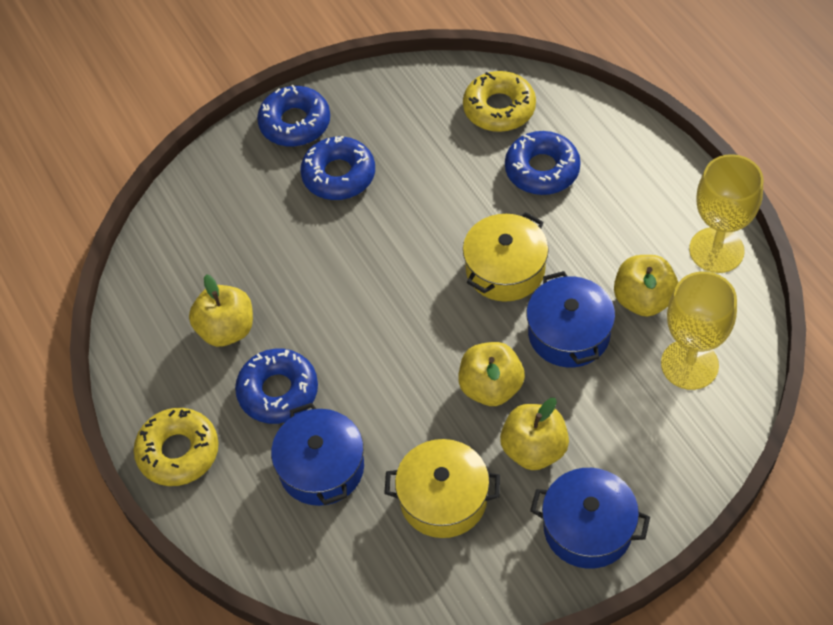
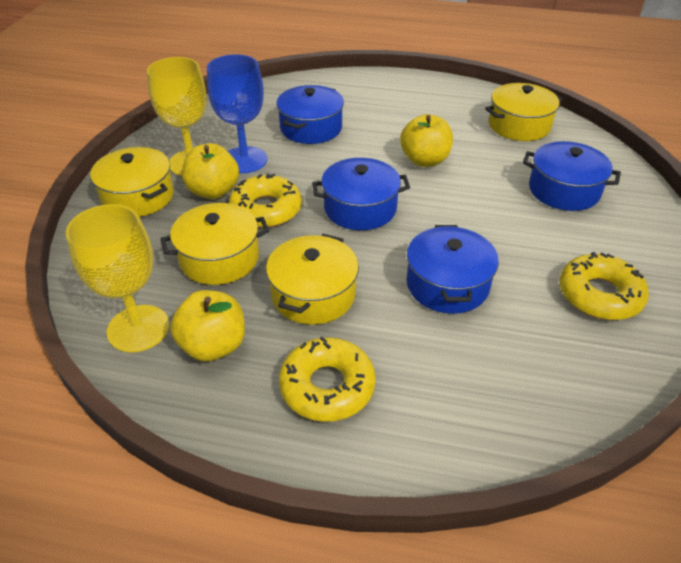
blue donut: [235,348,318,424] [257,85,330,147] [300,136,375,200] [505,131,581,195] = 4 -> none = 0
blue goblet: none = 0 -> [207,54,267,173] = 1
blue pot: [271,403,364,506] [526,271,615,367] [530,468,650,569] = 3 -> [276,85,344,144] [312,158,410,230] [407,225,499,314] [523,141,621,211] = 4
yellow apple: [189,274,253,347] [458,342,525,406] [500,398,569,470] [614,255,678,317] = 4 -> [170,290,245,362] [182,143,239,199] [400,114,453,167] = 3
yellow donut: [134,408,219,486] [463,71,536,132] = 2 -> [229,174,302,228] [279,337,376,422] [559,252,649,320] = 3
yellow pot: [384,439,500,538] [463,212,549,302] = 2 -> [90,147,174,217] [161,203,269,285] [266,234,359,325] [485,83,562,141] = 4

